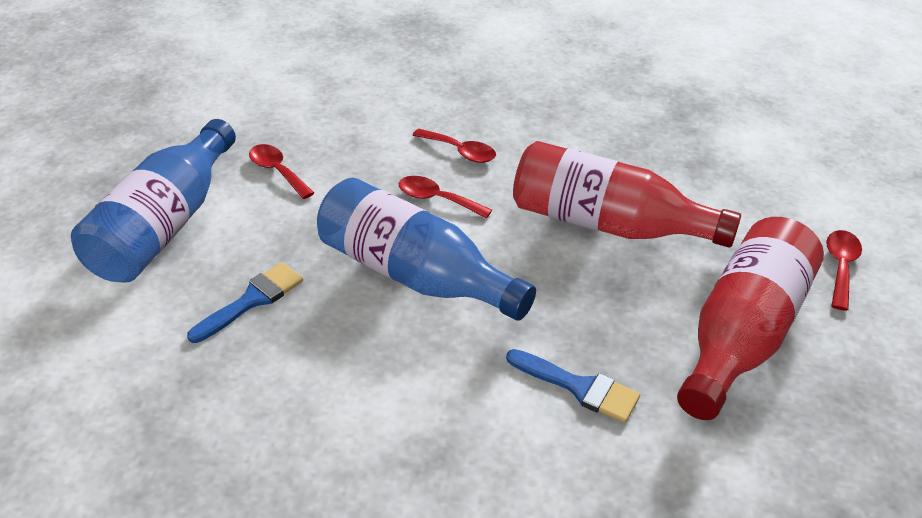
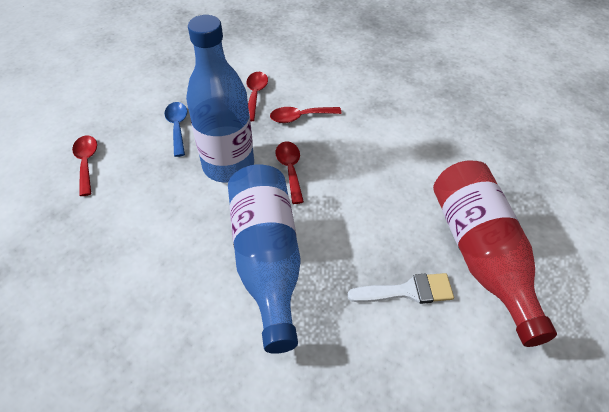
blue brush: [187,262,303,343] [506,349,640,423] = 2 -> none = 0
blue spoon: none = 0 -> [164,102,187,157] = 1
red bottle: [513,141,741,248] [677,217,824,420] = 2 -> [433,161,557,347] = 1
white brush: none = 0 -> [347,273,454,304] = 1

